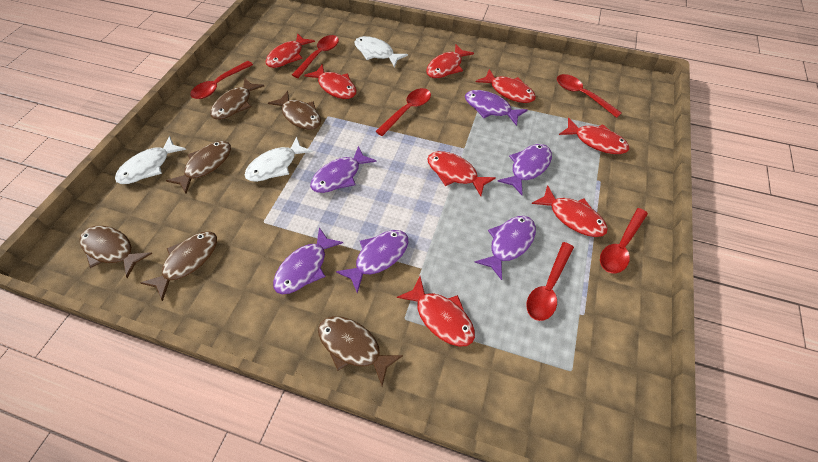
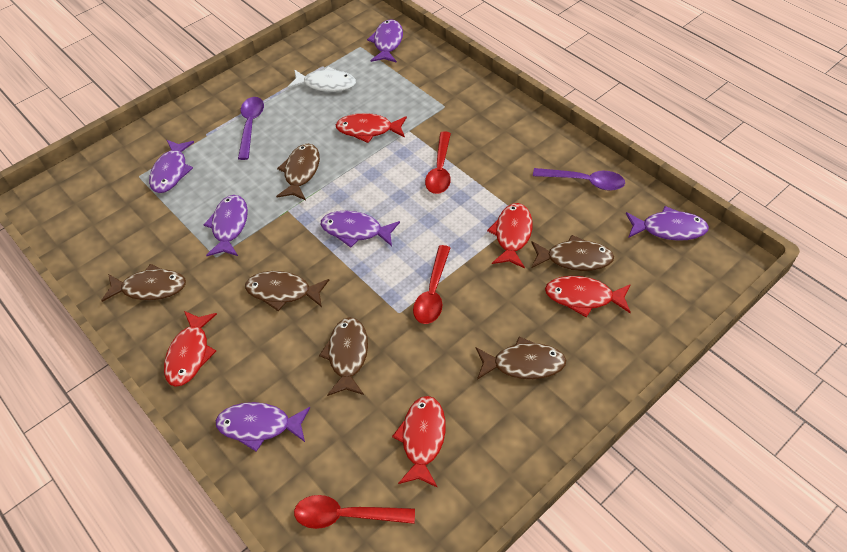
purple spoon: none = 0 -> [238,97,264,160] [533,168,625,191] = 2
red fish: [265,33,315,68] [304,64,357,99] [397,277,475,347] [426,44,474,78] [427,151,496,196] [476,69,536,103] [532,185,608,237] [559,118,629,154] = 8 -> [164,311,217,387] [336,113,407,143] [392,396,446,488] [487,203,533,268] [545,276,631,317] = 5
red spoon: [190,61,253,99] [292,35,339,78] [375,88,431,136] [526,242,574,321] [557,74,622,118] [600,208,648,273] = 6 -> [294,495,415,529] [413,245,450,324] [425,132,451,194] = 3
white fish: [115,136,186,184] [245,136,313,182] [355,36,408,67] = 3 -> [288,66,356,92] = 1

